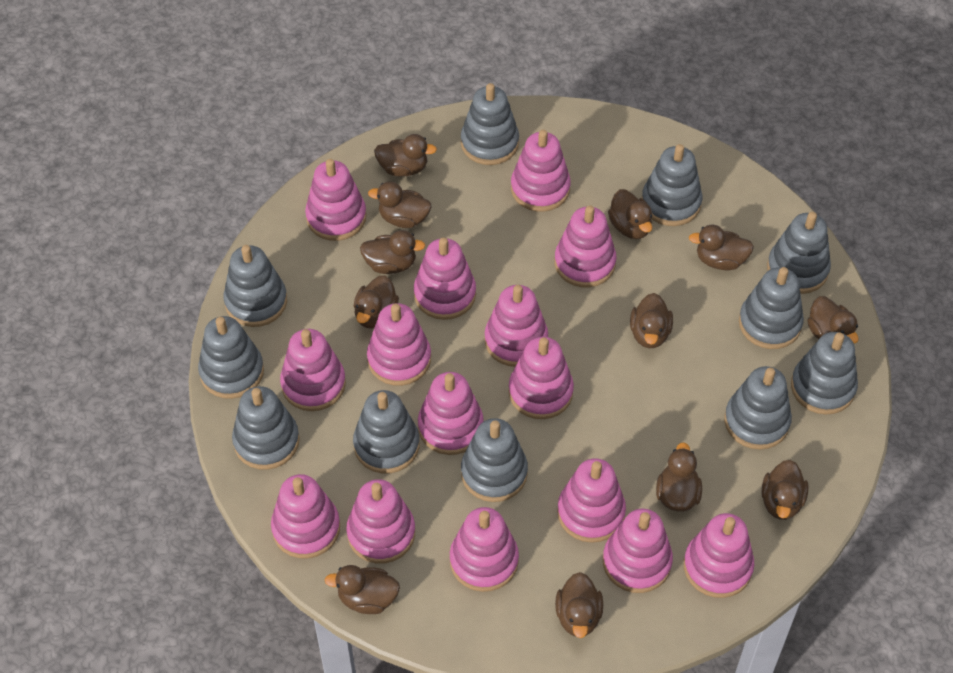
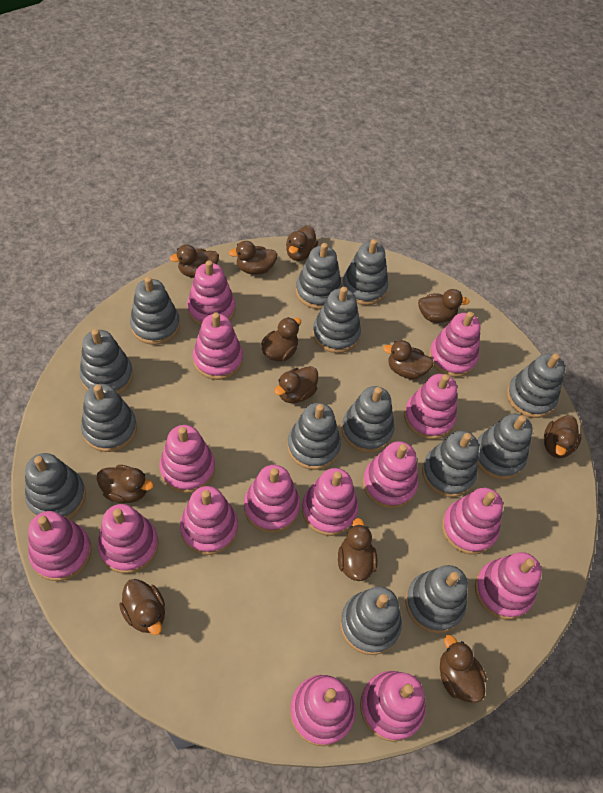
grey stacking toy: [198,316,264,399] [223,245,287,327] [232,386,300,470] [353,390,420,473] [461,83,519,165] [461,418,528,502] [642,144,703,226] [724,366,792,450] [739,267,804,349] [767,212,831,294] [791,332,858,415] = 11 -> [25,453,86,519] [80,329,133,394] [81,384,137,452] [130,277,180,345] [287,403,341,470] [296,243,342,309] [312,287,361,353] [340,586,402,655] [341,386,394,453] [342,239,388,305] [405,565,468,633] [422,431,479,497] [477,414,533,480] [507,353,565,418] = 14

